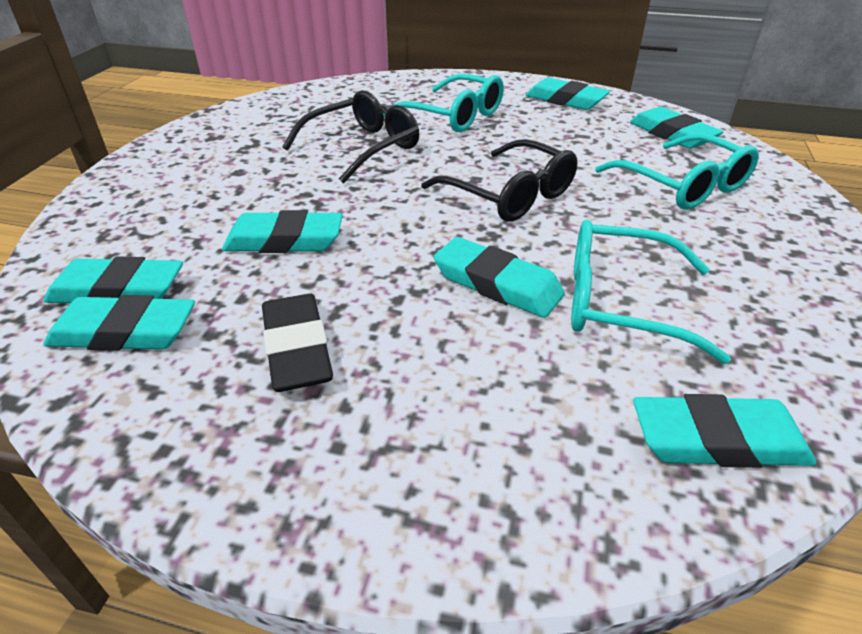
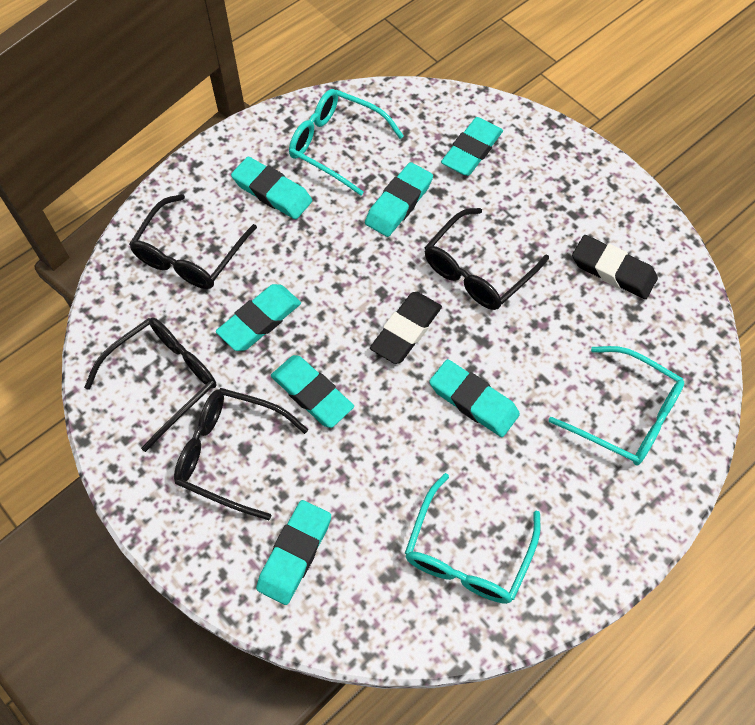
black eraser: [262,294,333,392] = 1 -> [370,292,442,364] [572,235,658,299] = 2
black glasses: [282,90,419,184] [421,139,577,222] = 2 -> [84,317,216,452] [129,194,257,289] [174,388,308,520] [424,208,549,310] = 4

